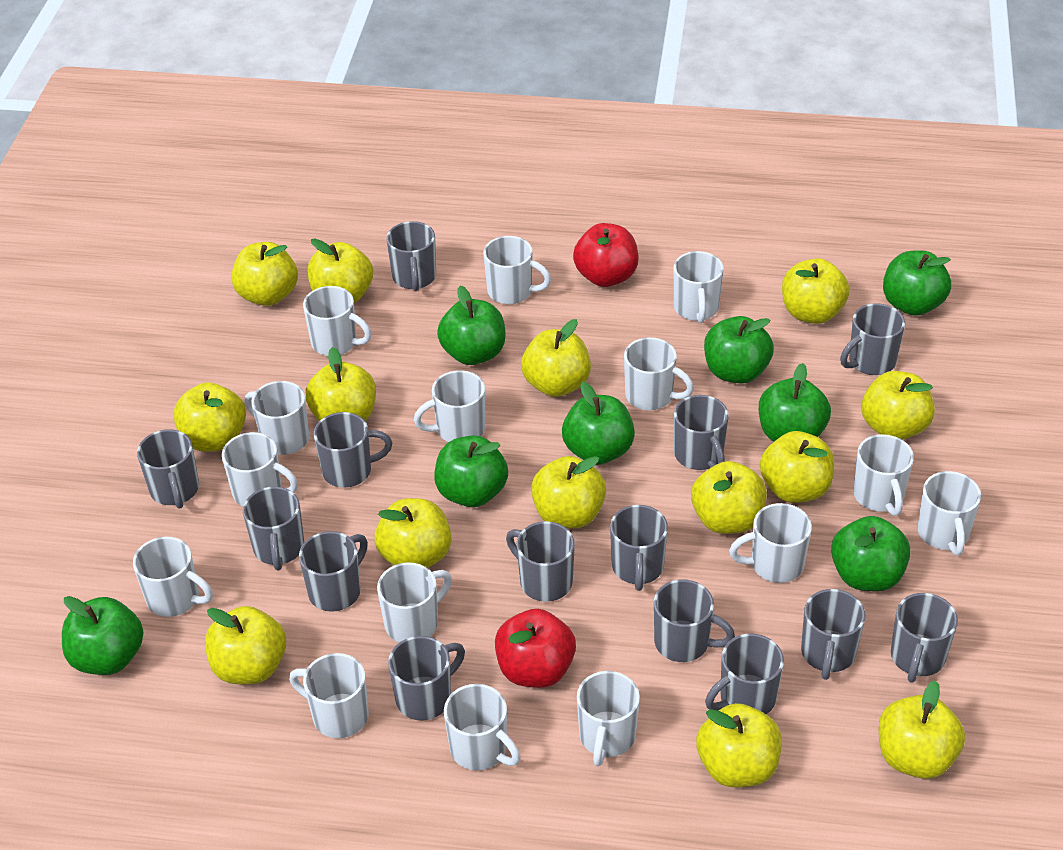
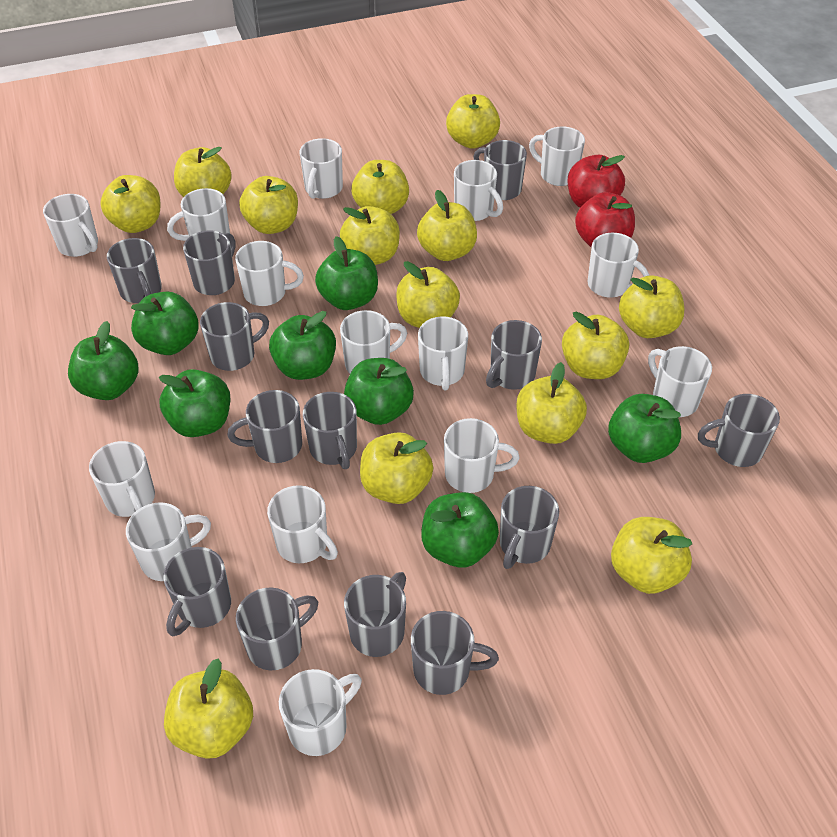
grey mug: [137,429,199,509] [243,487,304,571] [299,531,368,612] [314,412,392,488] [386,221,436,291] [388,636,465,720] [506,521,575,602] [610,505,668,591] [654,579,735,662] [674,395,729,470] [705,634,784,714] [801,589,865,680] [840,303,905,375] [891,593,958,683] = 14 -> [107,238,162,303] [163,547,231,636] [183,230,235,295] [200,302,269,371] [227,390,302,463] [236,587,318,670] [303,392,357,469] [344,572,406,657] [411,611,499,695] [473,140,527,200] [486,320,542,390] [500,486,559,569] [698,394,780,467] = 13

